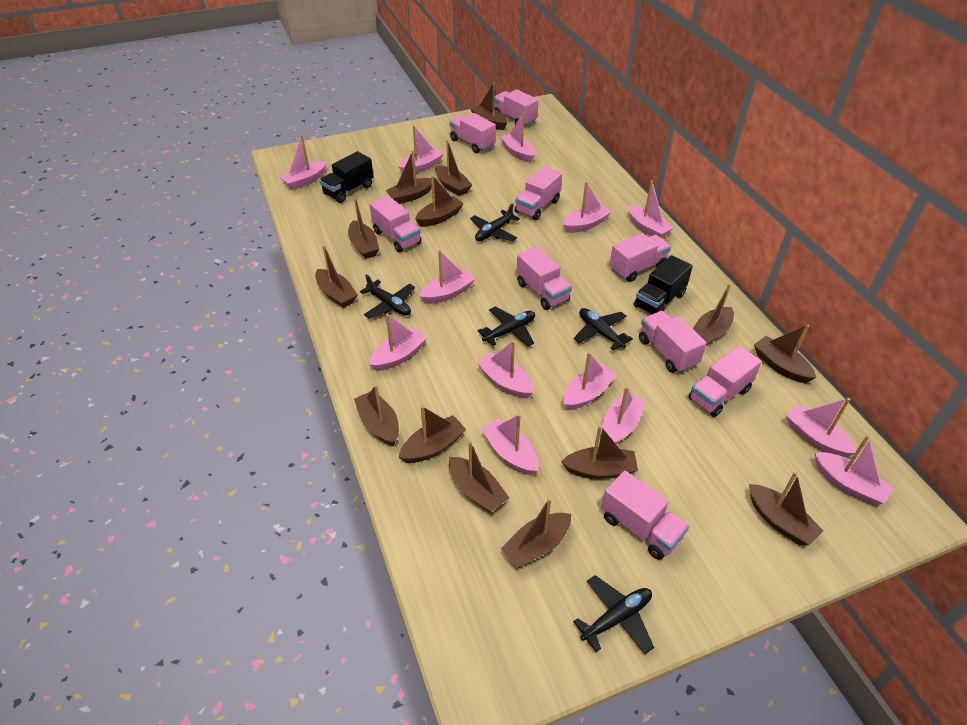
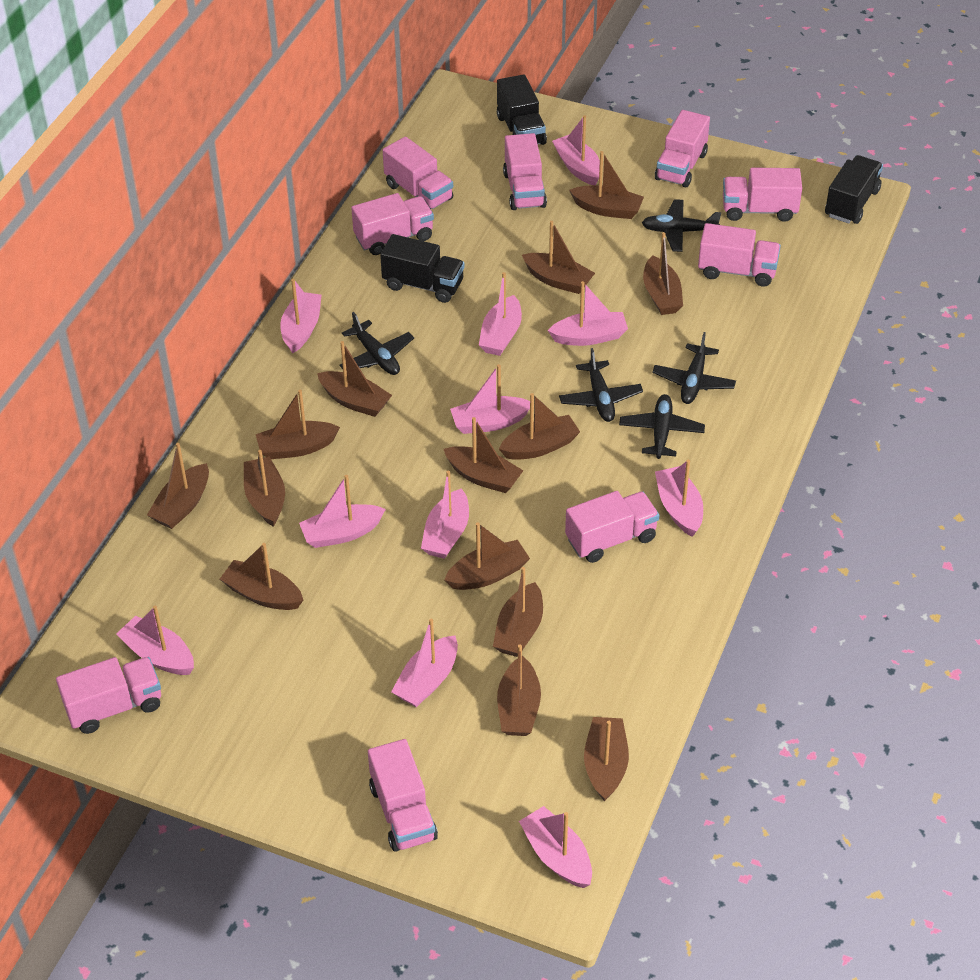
black truck: [320,151,374,203] [634,255,693,315] = 2 -> [380,234,465,303] [497,74,547,145] [825,155,883,224] = 3
pink boat: [280,135,326,189] [369,314,427,371] [399,125,443,174] [419,250,475,304] [477,340,534,398] [481,414,538,475] [500,112,535,163] [563,182,611,233] [563,352,617,410] [602,387,645,444] [628,180,674,238] [786,398,856,457] [815,435,894,505] = 13 -> [116,606,194,675] [280,279,322,354] [299,475,386,548] [391,619,458,707] [421,471,469,559] [450,364,530,434] [479,272,522,356] [519,806,592,888] [548,281,628,346] [552,115,600,185] [655,460,703,537] = 11

